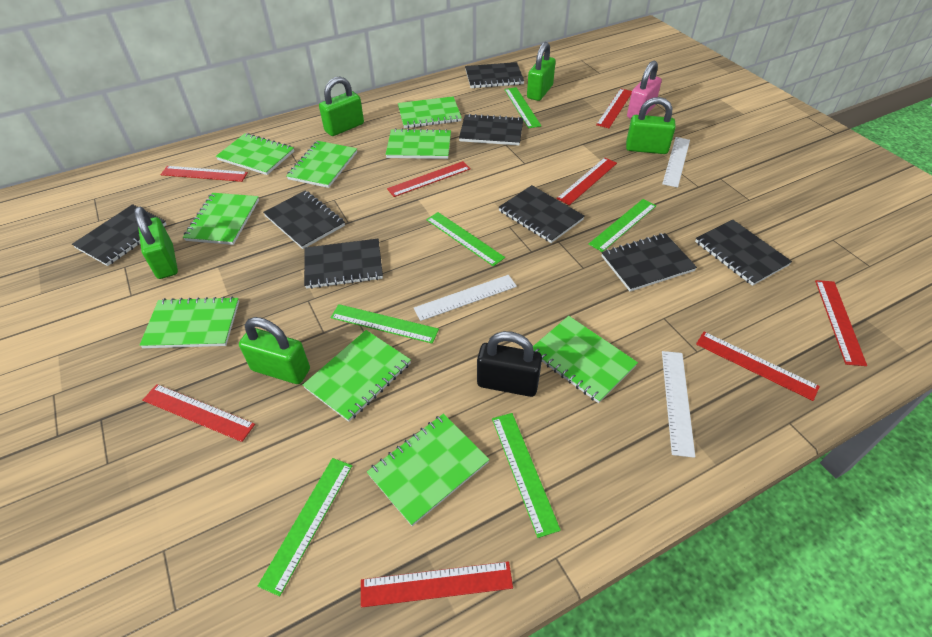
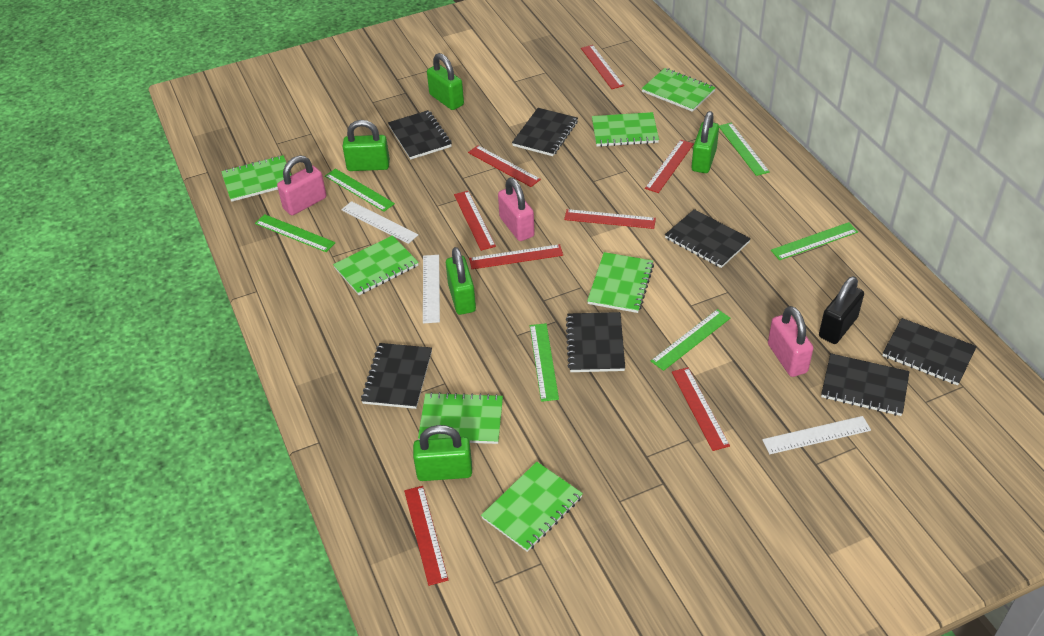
black notebook: [72,204,167,266] [263,190,345,249] [304,239,383,289] [459,114,523,145] [465,62,524,88] [499,185,585,243] [602,233,697,291] [695,220,792,286] = 8 -> [361,343,432,409] [388,110,452,160] [512,108,578,156] [566,312,625,372] [665,209,751,268] [821,353,910,416] [882,318,977,385] = 7
green notebook: [139,297,239,348] [183,193,259,245] [216,133,294,175] [286,141,357,188] [303,330,411,422] [367,414,490,526] [385,128,451,159] [398,96,462,128] [533,316,638,403] = 9 -> [221,155,291,202] [333,235,419,295] [418,392,503,444] [481,462,583,552] [587,252,654,313] [592,112,659,147] [642,68,716,112] = 7
pink padlock: [627,61,662,119] = 1 -> [277,155,326,215] [498,178,535,241] [768,306,814,377] = 3

